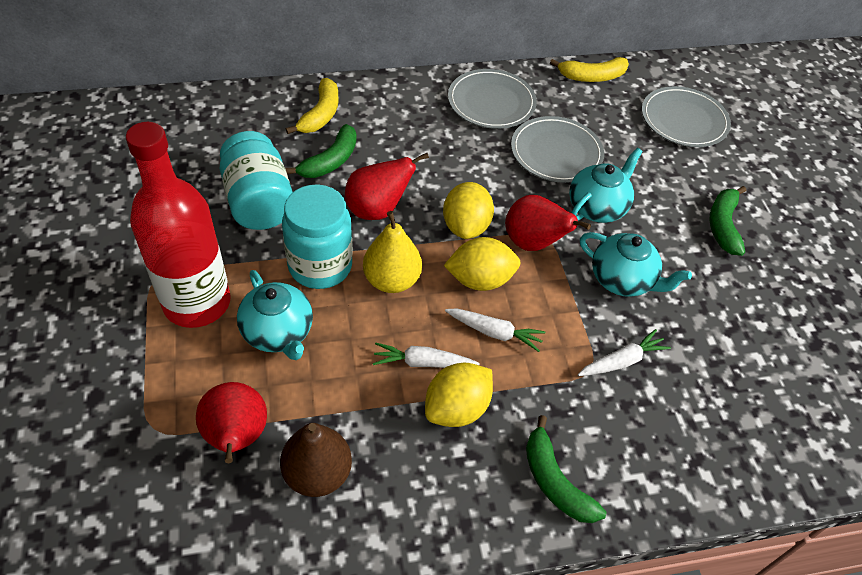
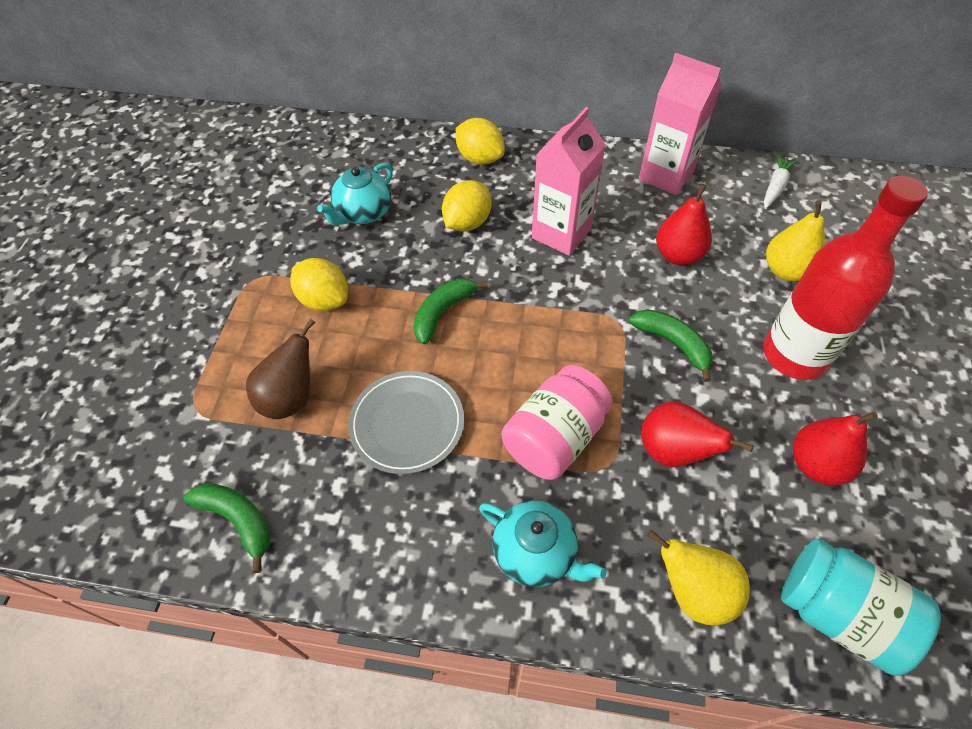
grey plate: [448,69,537,129] [511,116,604,183] [642,86,731,147] = 3 -> [348,371,464,474] = 1
pink carton: none = 0 -> [532,107,605,256] [639,53,721,195] = 2
pink jar: none = 0 -> [502,365,613,480] = 1
turquoise jar: [220,131,293,230] [282,184,353,289] = 2 -> [781,538,941,676] = 1
turquoise teapot: [237,270,313,360] [569,148,643,223] [580,232,692,297] = 3 -> [317,163,393,225] [479,501,607,587] = 2
white carrot: [373,343,480,368] [445,308,546,352] [578,329,671,376] = 3 -> [764,154,798,209] = 1
yellow banana: [286,78,339,134] [550,57,629,82] = 2 -> none = 0
yellow pear: [363,211,422,293] = 1 -> [647,530,750,625] [766,200,825,282] = 2

